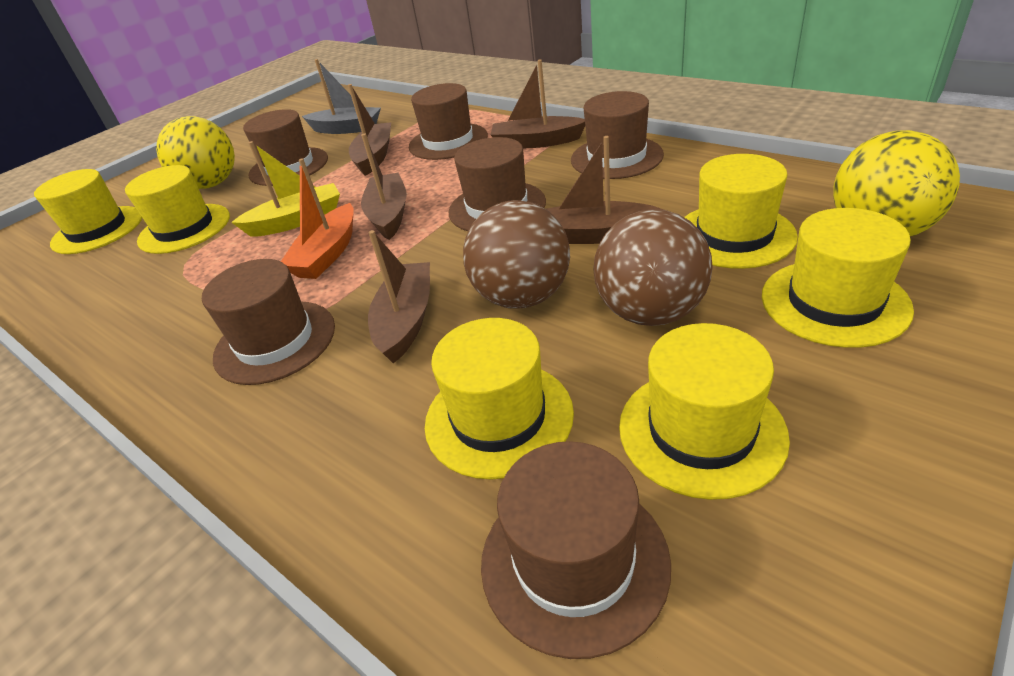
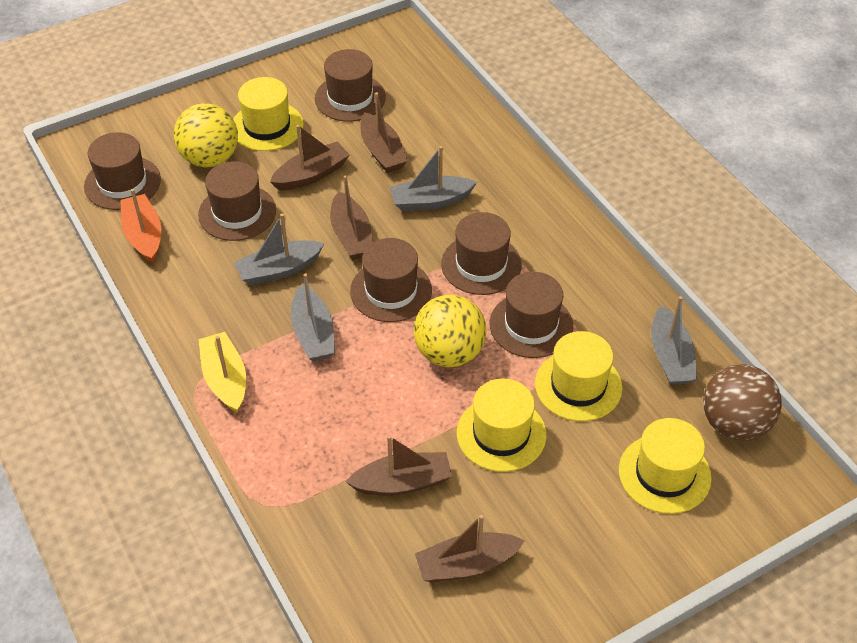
brown ball: [463,200,570,309] [593,209,713,326] = 2 -> [703,364,782,441] = 1
grey boat: [302,59,381,134] = 1 -> [234,214,324,285] [291,273,335,361] [390,146,477,211] [651,296,697,385] = 4
yellow hat: [34,169,142,254] [125,165,230,254] [425,318,574,480] [619,323,790,500] [684,154,798,269] [762,208,914,348] = 6 -> [233,77,304,151] [457,379,546,472] [535,331,622,421] [619,418,712,514] = 4

